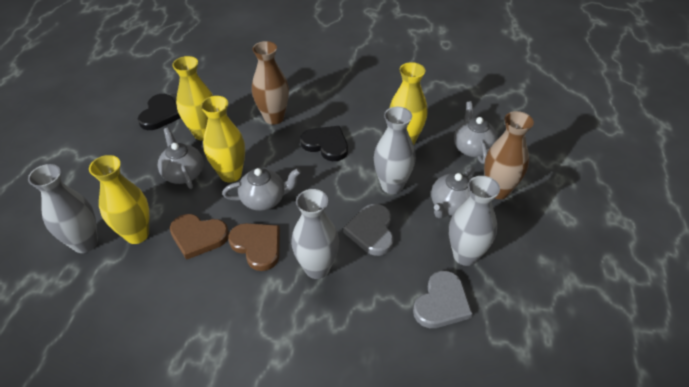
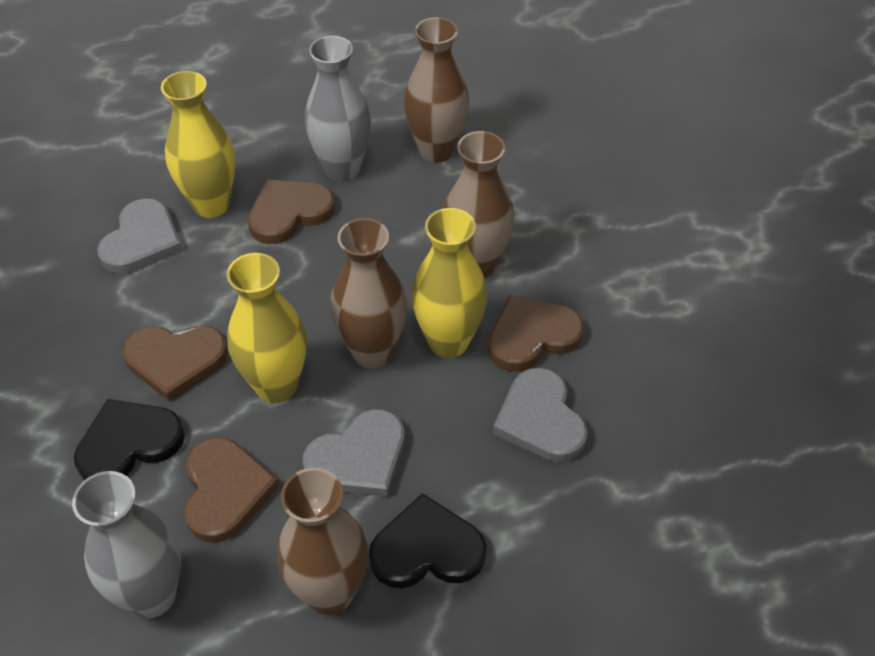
brown heart: [170,214,229,260] [228,223,280,271] = 2 -> [123,325,228,402] [184,437,279,543] [248,179,335,244] [488,295,584,372] = 4
brown vase: [252,41,289,125] [484,111,534,199] = 2 -> [277,468,368,615] [330,218,407,368] [404,17,469,162] [444,131,514,278] = 4
grey heart: [343,204,394,256] [413,271,473,328] = 2 -> [97,198,183,274] [303,409,405,497] [493,368,588,462] = 3
grey teapot: [158,127,203,189] [222,168,301,211] [431,167,475,218] [454,101,498,164] = 4 -> none = 0
grey vase: [28,164,98,253] [291,189,339,279] [374,107,416,194] [449,176,500,266] = 4 -> [72,471,181,618] [305,36,371,182] = 2
yellow vase: [89,155,149,244] [172,56,213,140] [201,96,245,182] [390,62,428,145] = 4 -> [161,71,235,218] [227,253,307,403] [411,208,488,358] = 3

